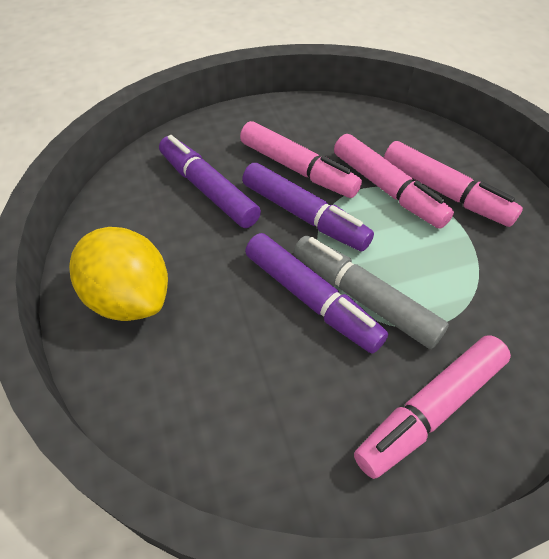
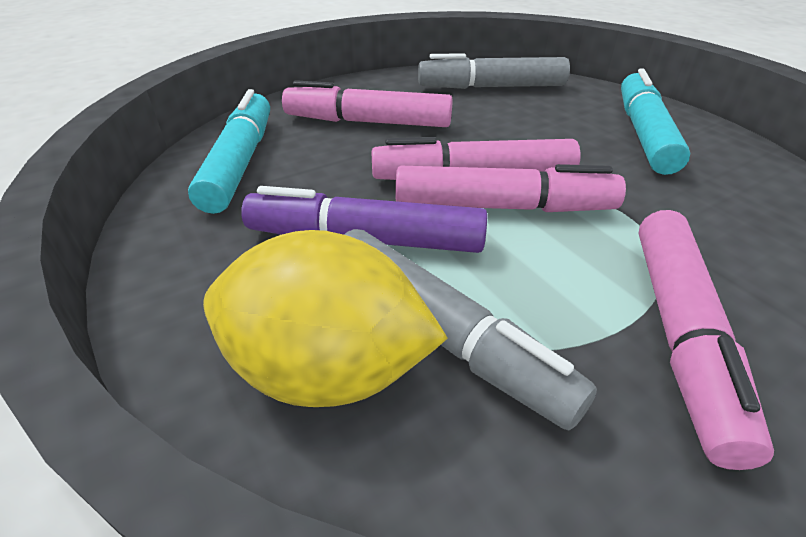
grey marker: [293,236,449,349] = 1 -> [344,229,597,430] [418,53,570,89] = 2
purple marker: [159,135,261,228] [242,163,374,251] [245,233,388,354] = 3 -> [241,186,487,253] = 1
turquoise marker: none = 0 -> [188,89,270,214] [621,68,690,175] = 2

